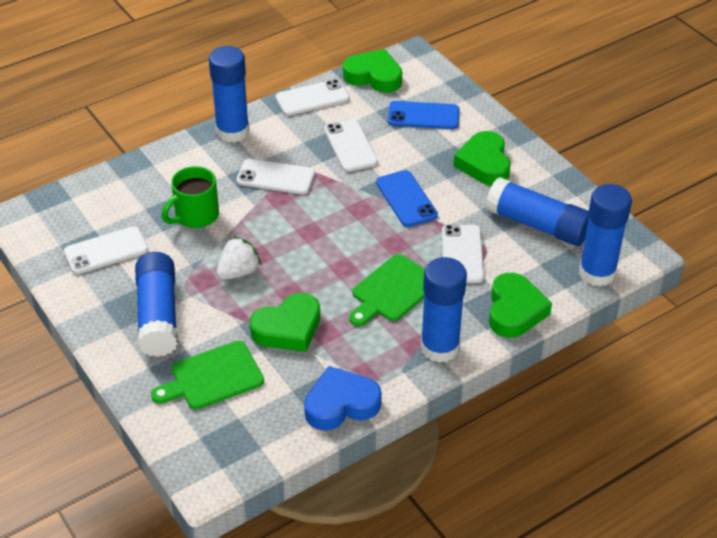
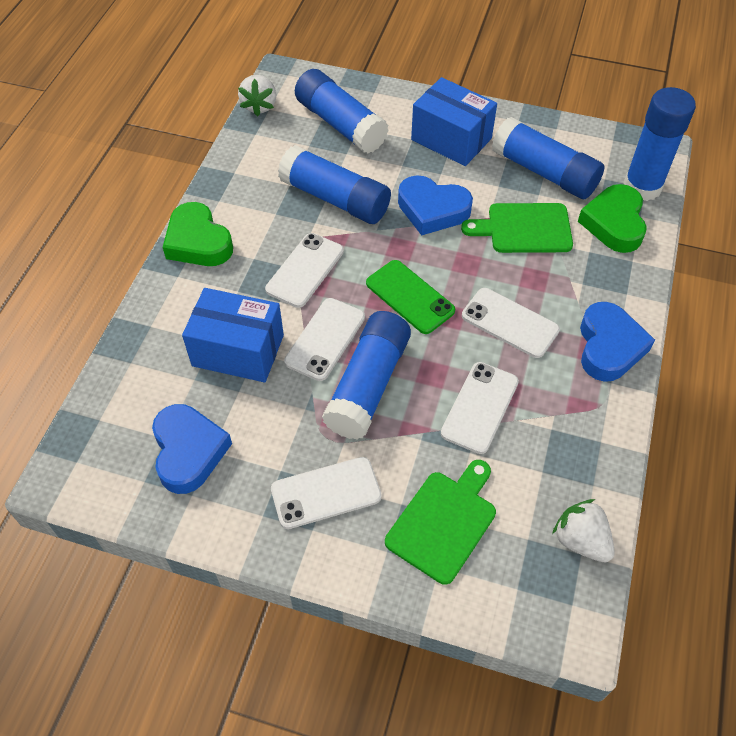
blue box: none = 0 -> [182,288,284,382] [411,77,497,166] = 2
blue heart: [304,366,382,431] = 1 -> [152,404,232,494] [398,175,473,235] [580,302,655,382] = 3
blue phone: [376,170,438,227] [388,101,459,129] = 2 -> none = 0
green heart: [250,293,320,352] [343,49,402,93] [453,131,511,185] [489,273,552,338] = 4 -> [163,202,233,266] [578,184,647,253] = 2
green mug: [161,166,219,228] = 1 -> none = 0
green phone: none = 0 -> [366,260,455,334] = 1
white strawberry: [217,236,261,280] = 1 -> [238,75,277,116] [552,499,615,562] = 2

